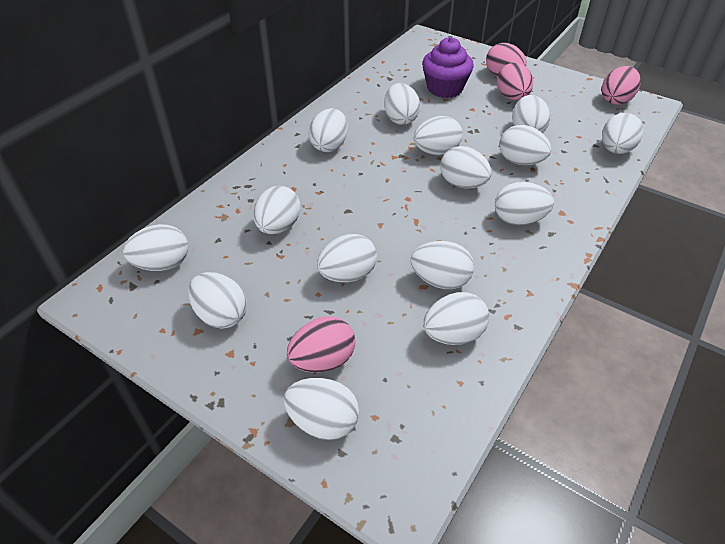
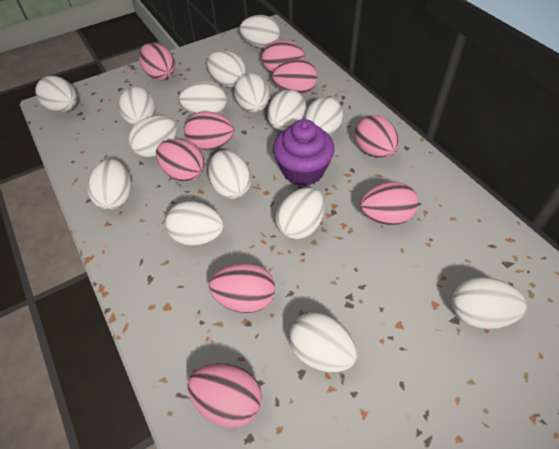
pink egg: [287,316,355,373] [486,43,527,76] [497,62,533,100] [601,66,640,105] = 4 -> [139,43,175,80] [156,139,205,182] [184,111,234,150] [188,364,262,428] [209,263,275,313] [262,40,305,73] [272,59,318,95] [354,115,399,158] [360,181,418,225] = 9

